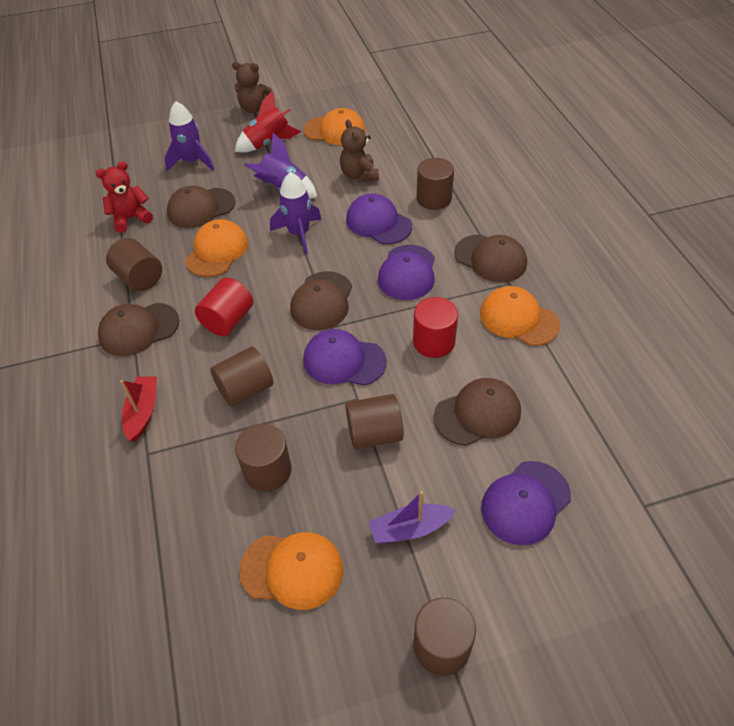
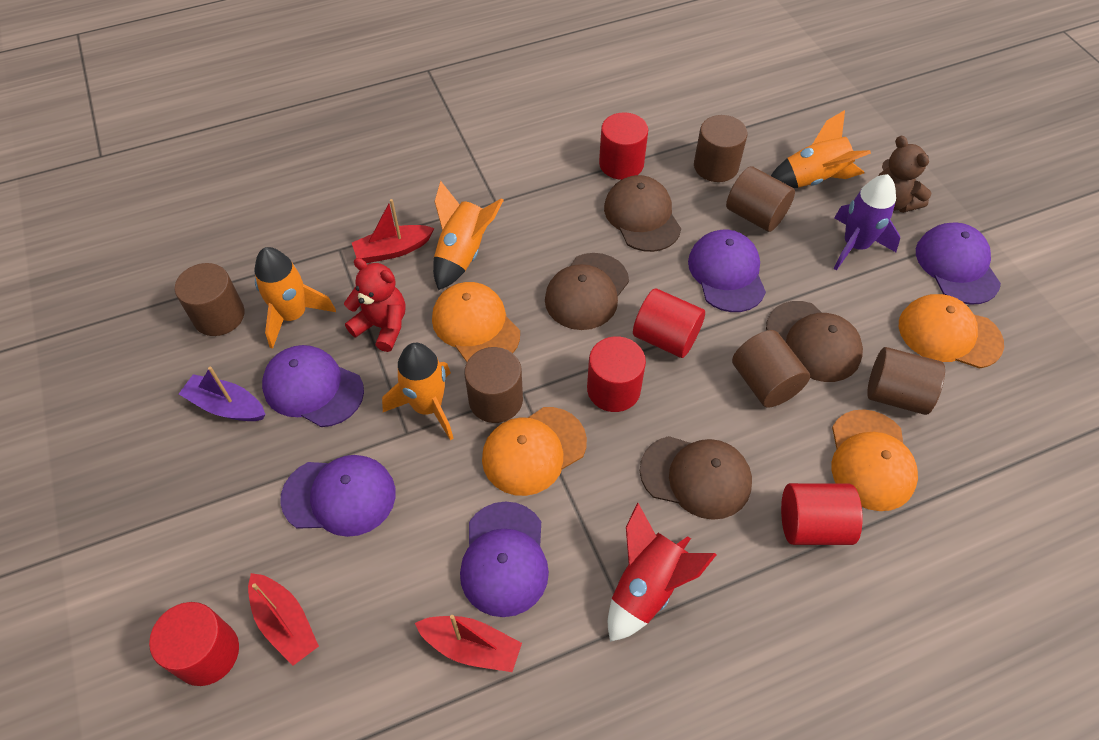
brown cap: [98,303,179,356] [167,186,235,228] [290,271,352,330] [434,378,521,446] [454,235,527,282] = 5 -> [545,253,629,330] [604,175,681,252] [640,436,752,520] [766,301,863,382] = 4
brown teddy bear: [232,61,272,113] [340,119,379,181] = 2 -> [878,136,931,213] = 1
orange rocket: none = 0 -> [254,247,336,349] [382,343,453,440] [433,181,504,290] [771,110,871,188] = 4
purple cap: [303,329,387,386] [346,194,412,244] [378,245,435,300] [481,461,571,546] = 4 -> [262,345,364,427] [280,455,396,537] [460,501,549,617] [688,230,766,312] [916,222,1001,305] = 5
purple rocket: [164,101,214,171] [244,133,317,199] [270,172,322,254] = 3 -> [834,174,900,270] = 1
red boat: [120,376,157,441] = 1 -> [248,573,319,666] [352,199,434,263] [415,615,522,672] = 3
red cylinder: [195,278,253,336] [413,297,458,358] = 2 -> [149,602,239,686] [587,336,646,412] [599,112,648,180] [633,288,705,358] [781,483,863,545] = 5

